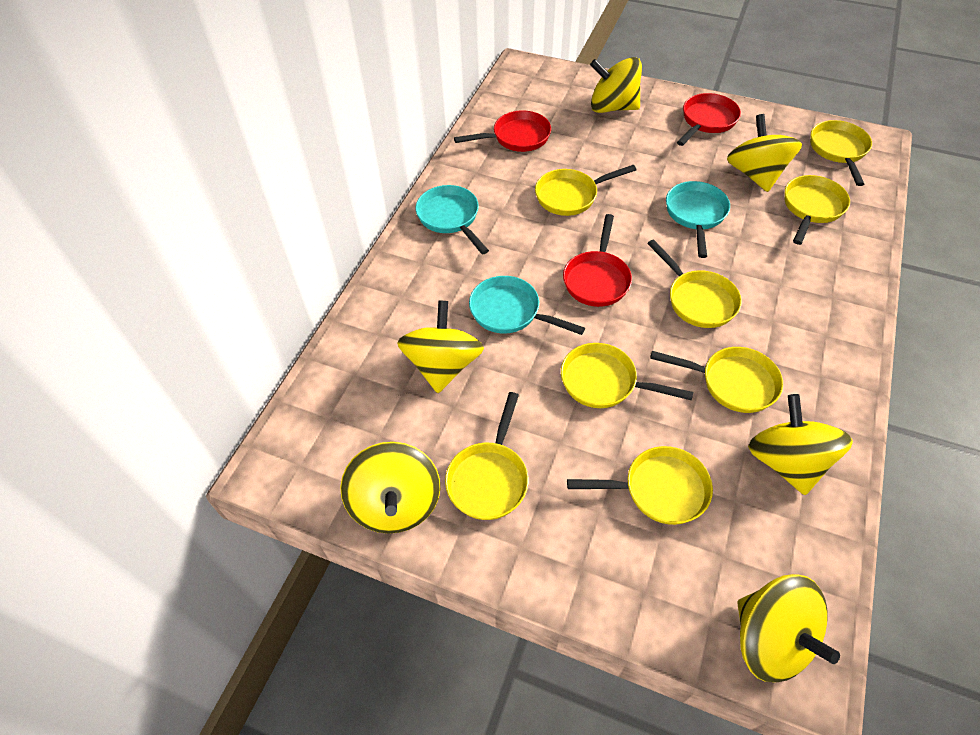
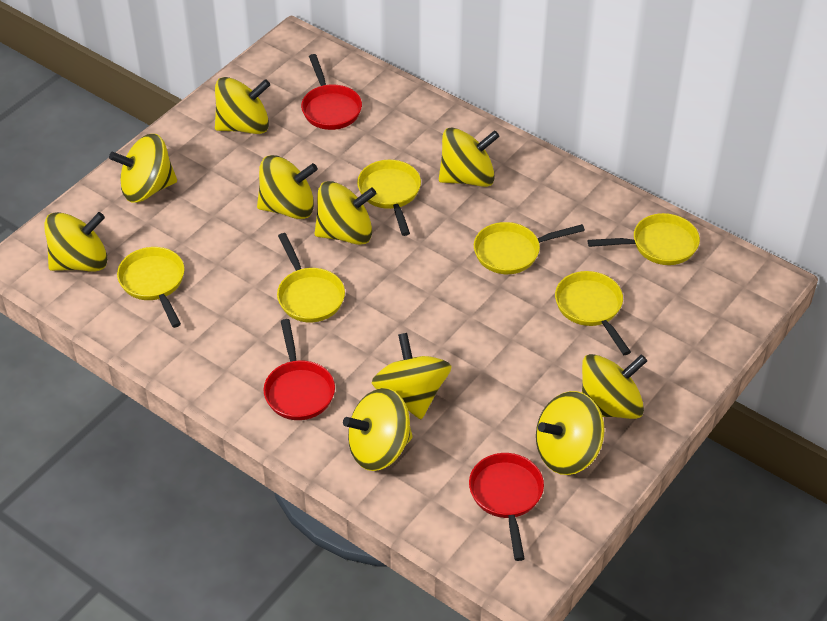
turquoise pan: [415,185,489,254] [469,276,585,335] [666,181,730,258] = 3 -> none = 0
yellow pan: [445,392,529,520] [535,165,637,216] [561,343,693,408] [567,446,713,525] [647,239,742,328] [650,347,783,413] [784,175,850,245] [810,120,872,186] = 8 -> [117,247,185,328] [277,233,345,322] [357,160,421,236] [474,222,585,274] [555,271,631,355] [588,213,700,265] = 6
yellow spinning top: [340,442,440,534] [397,300,484,393] [590,57,642,113] [727,114,802,192] [737,574,840,682] [748,394,853,495] = 6 -> [44,212,107,272] [109,134,177,203] [215,77,270,134] [257,155,318,219] [315,181,377,245] [343,388,413,471] [372,333,451,419] [439,128,500,187] [536,391,604,475] [582,354,647,419] = 10

